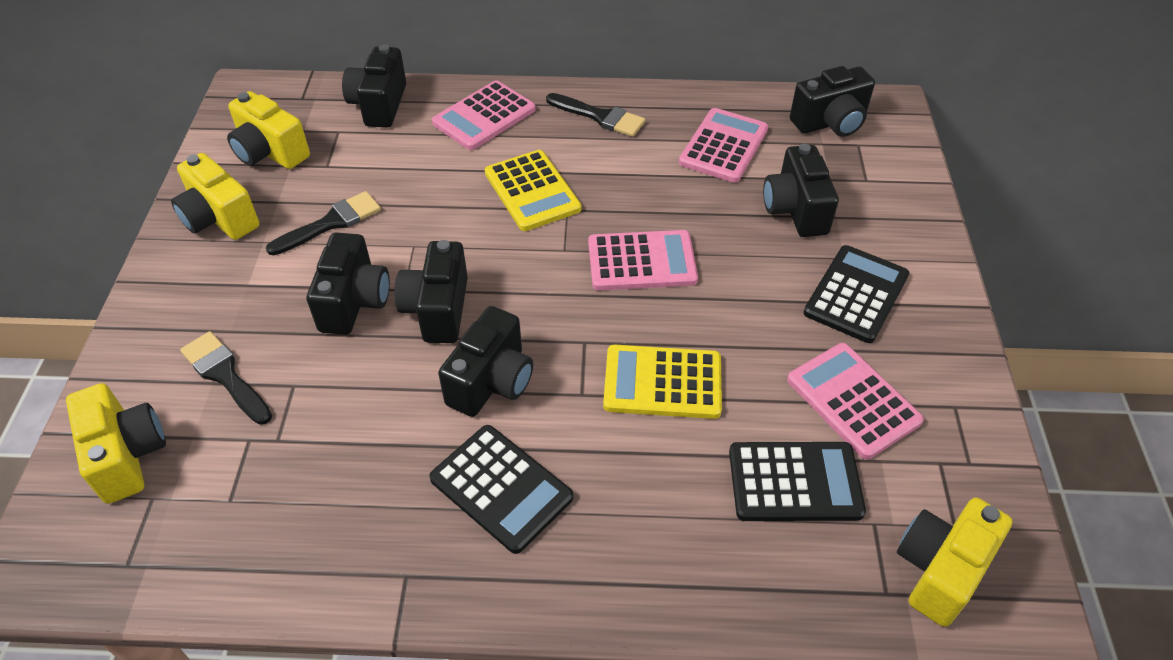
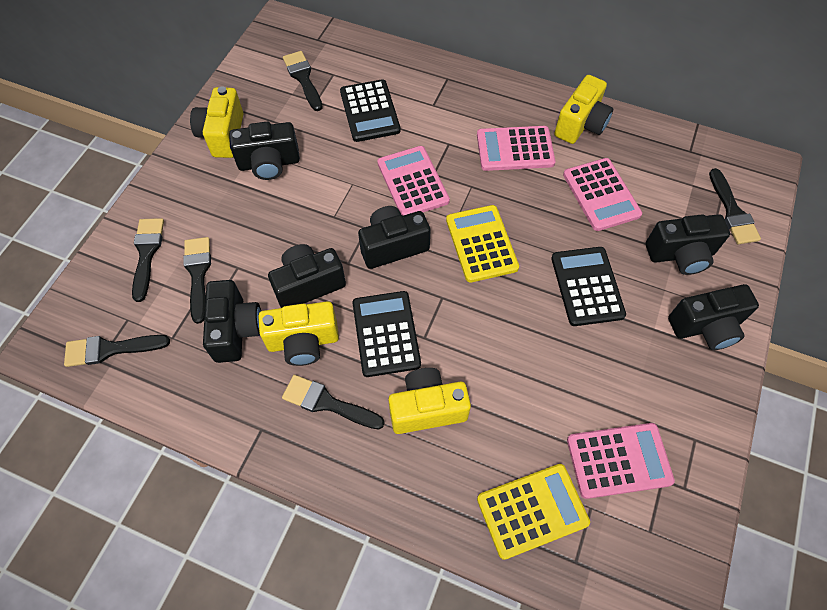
black brush: [180,331,272,425] [266,191,381,255] [546,93,645,137] = 3 -> [64,335,170,367] [132,218,164,302] [183,237,211,324] [282,375,385,429] [283,51,323,111] [709,168,761,244] = 6

